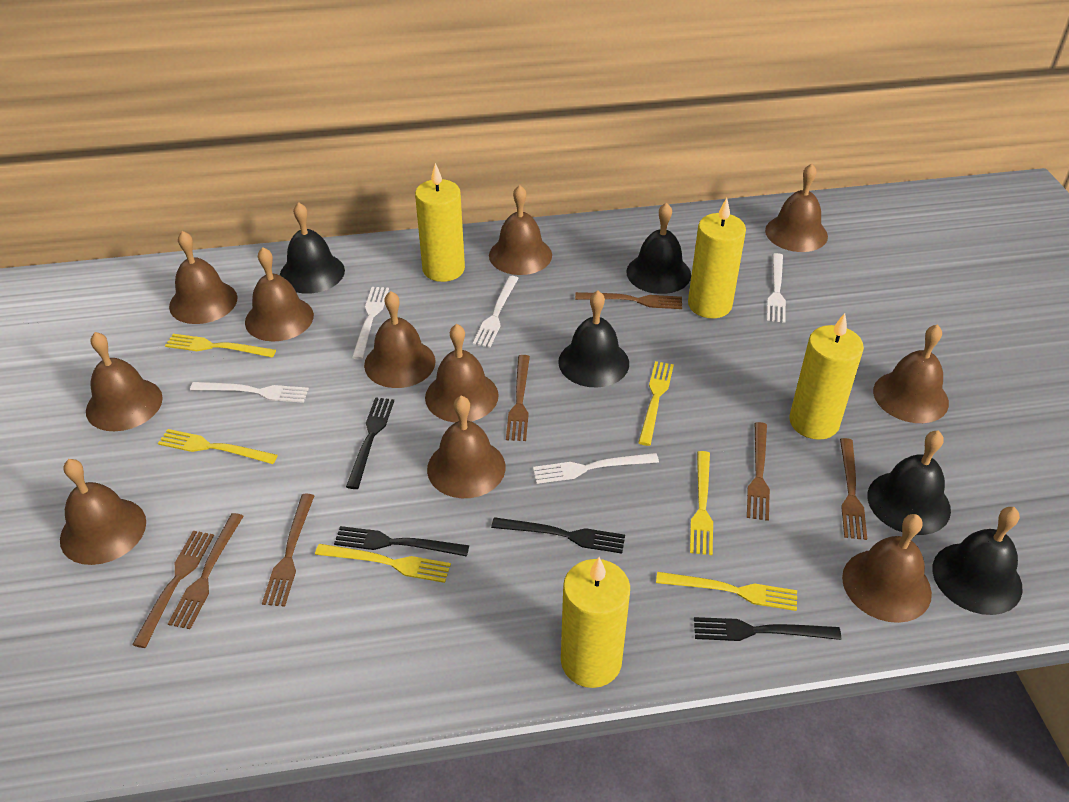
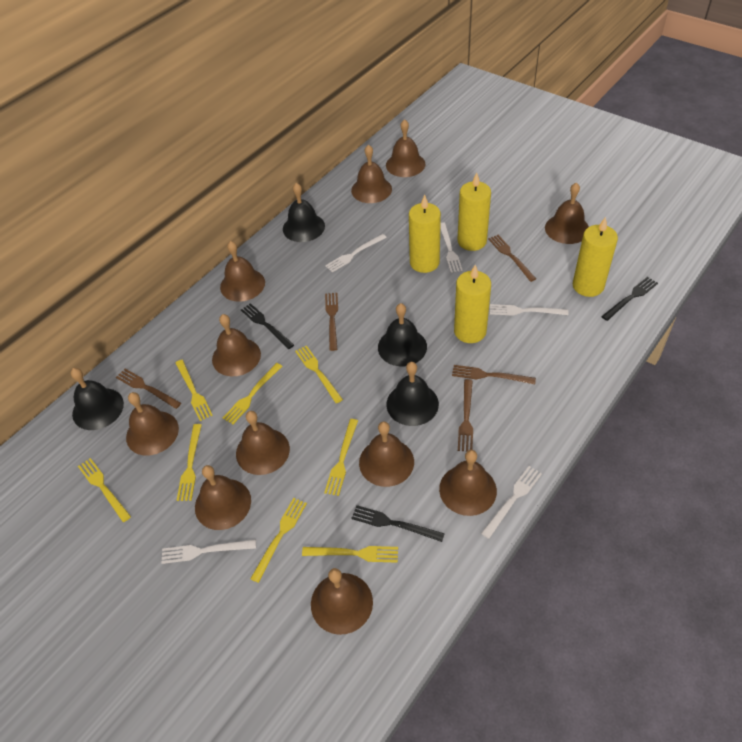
black bell: [280,202,345,294] [558,291,629,388] [626,202,691,294] [867,430,951,535] [932,507,1023,615] = 5 -> [71,368,124,430] [283,183,325,242] [378,303,427,366] [386,362,439,426] = 4
black fork: [334,526,469,557] [346,397,394,489] [491,517,625,554] [694,617,841,641] = 4 -> [241,303,294,349] [351,505,445,542] [601,277,658,321] = 3
brown fork: [132,531,214,648] [168,513,244,629] [262,494,314,607] [506,355,530,441] [575,292,682,309] [747,422,770,521] [840,438,867,540] = 7 -> [116,369,181,409] [325,293,338,351] [452,365,536,384] [458,379,473,452] [488,235,536,282] = 5
yellow fork: [158,429,278,464] [165,334,276,358] [315,544,451,583] [638,361,674,446] [656,572,797,611] [690,451,713,555] = 6 -> [78,458,131,522] [175,360,213,421] [177,424,202,501] [223,363,282,424] [250,498,307,583] [295,345,343,403] [302,546,398,563] [324,419,358,496] = 8

